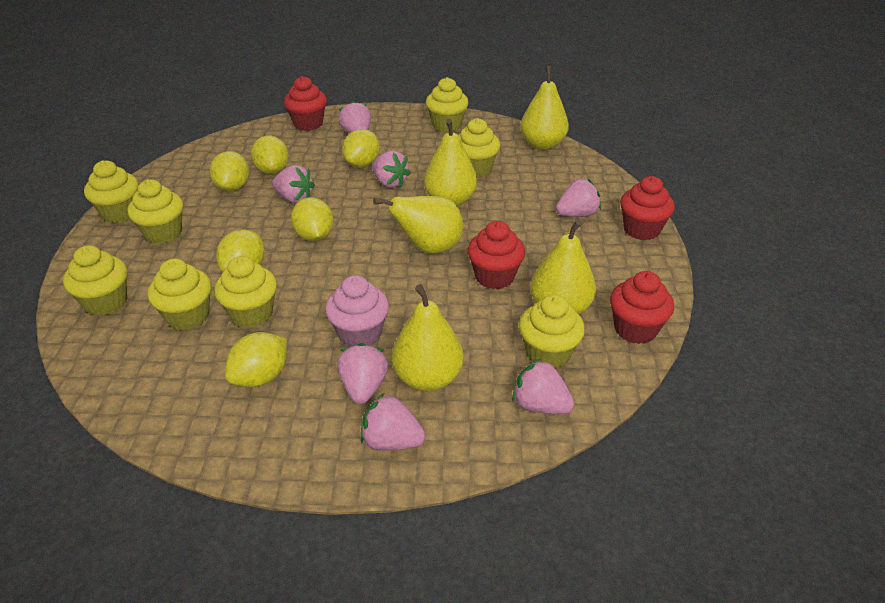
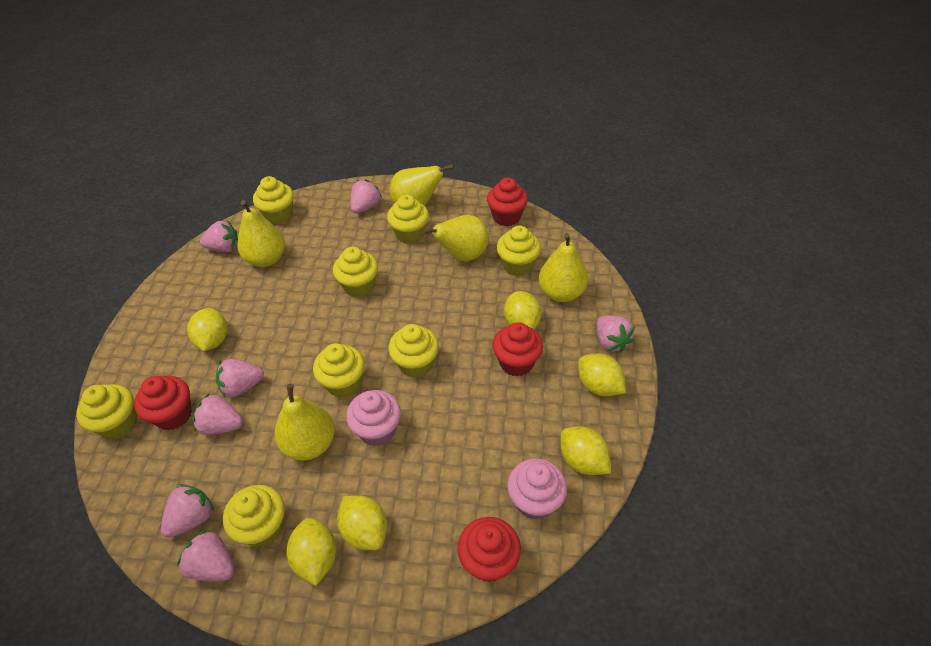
pink cupcake: [325,275,389,347] = 1 -> [346,390,401,446] [507,459,567,520] = 2

